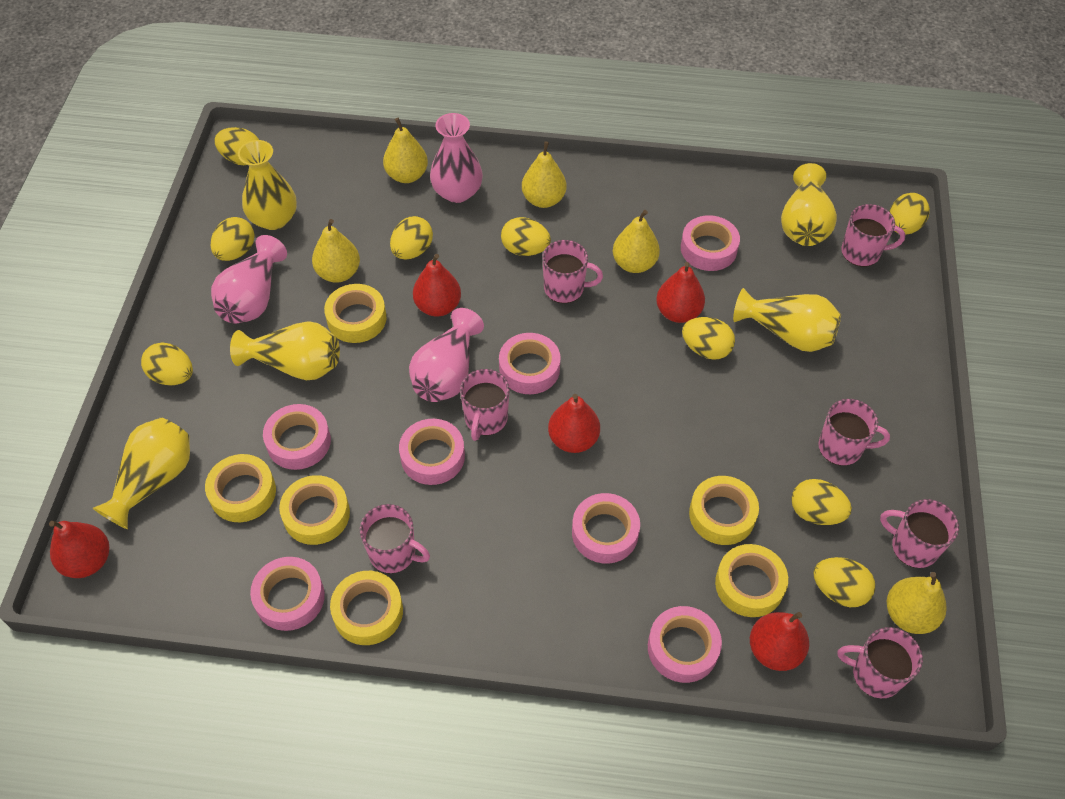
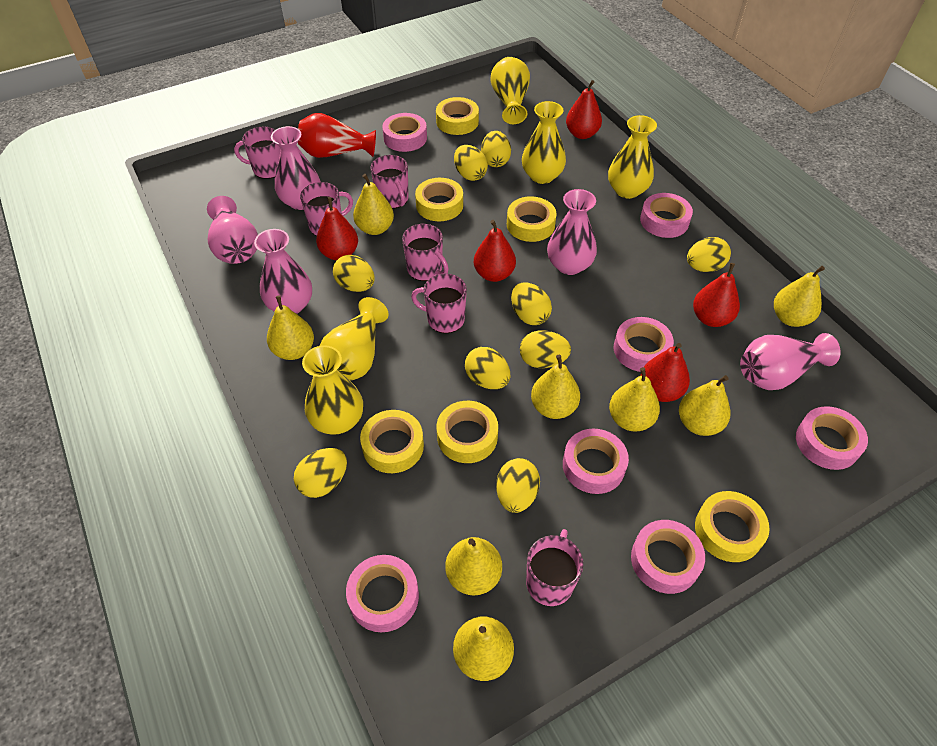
pink mug: [360,504,430,573] [460,369,510,441] [542,240,603,303] [818,399,890,466] [837,627,923,698] [841,204,905,267] [880,499,959,568] = 7 -> [234,127,281,179] [300,182,353,236] [370,155,409,209] [402,224,449,281] [411,274,467,333] [526,529,583,606] = 6
pink vase: [211,235,287,324] [409,308,484,402] [430,113,483,203] = 3 -> [207,196,258,264] [254,229,312,314] [271,126,321,210] [547,189,597,275] [740,333,841,390] = 5
red vase: none = 0 -> [298,113,376,158] = 1
yellow pear: [312,219,360,282] [383,118,428,183] [522,141,566,208] [613,210,660,273] [887,572,947,634] = 5 -> [267,295,314,360] [353,174,394,235] [445,537,502,596] [453,616,514,681] [531,355,580,419] [609,367,660,432] [679,375,730,436] [774,266,825,327] = 8

